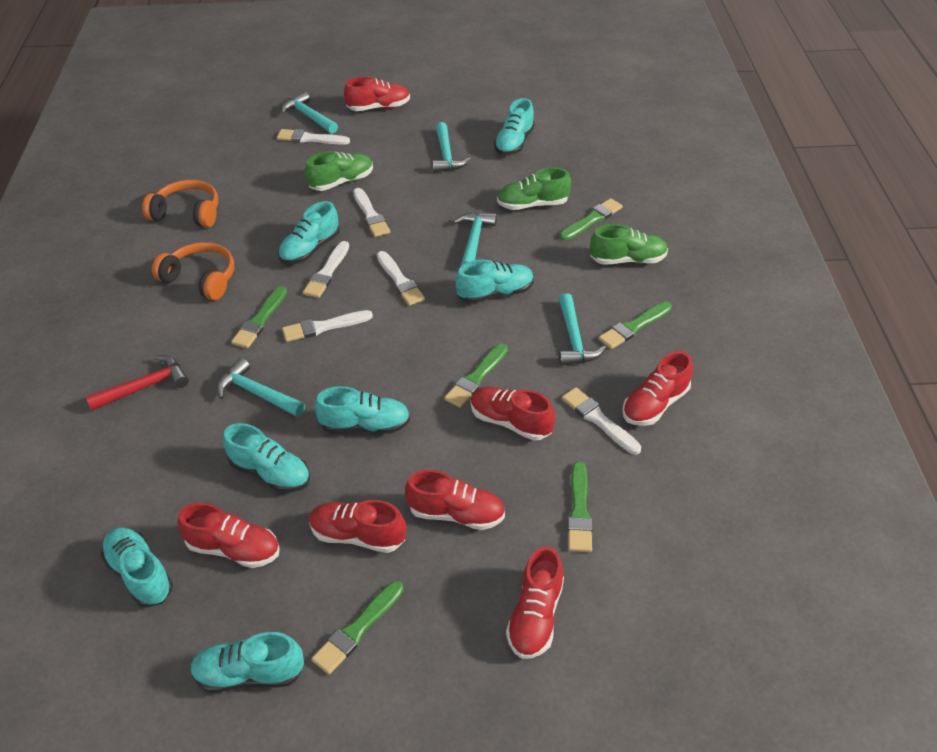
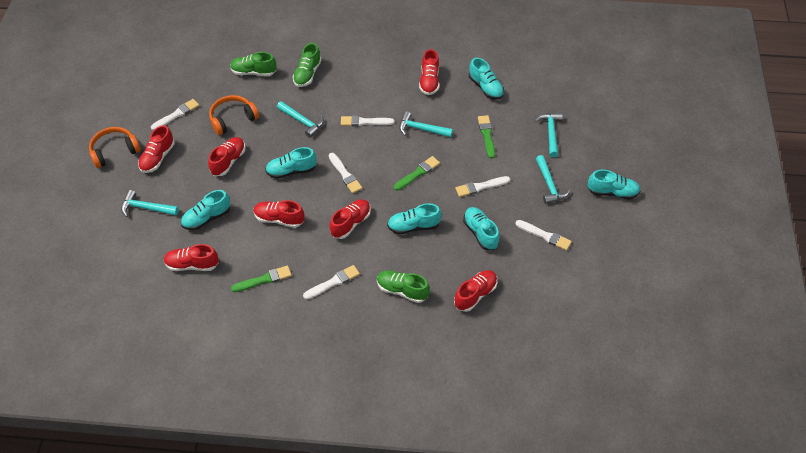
green brush: [231,286,287,348] [312,581,404,674] [444,343,508,408] [559,198,623,241] [568,462,593,552] [599,302,672,349] = 6 -> [231,265,292,292] [394,156,440,191] [478,115,495,159] = 3
red hammer: [86,355,189,411] = 1 -> none = 0
turquoise shoe: [101,528,173,608] [190,632,304,693] [223,423,310,493] [278,201,340,264] [315,386,410,434] [455,260,534,303] [494,98,535,155] = 7 -> [181,190,230,230] [265,147,317,179] [387,203,441,234] [463,207,500,250] [469,58,504,100] [588,170,641,199] = 6

